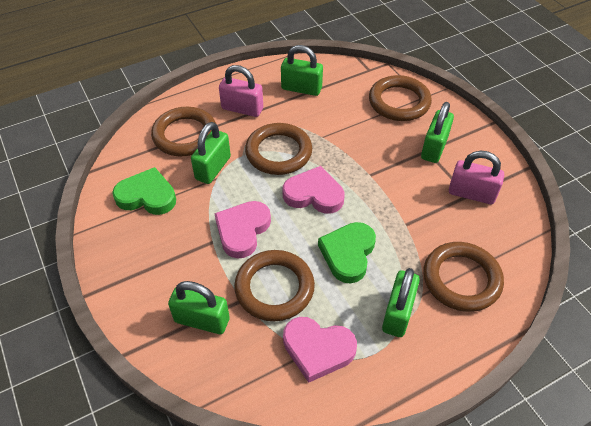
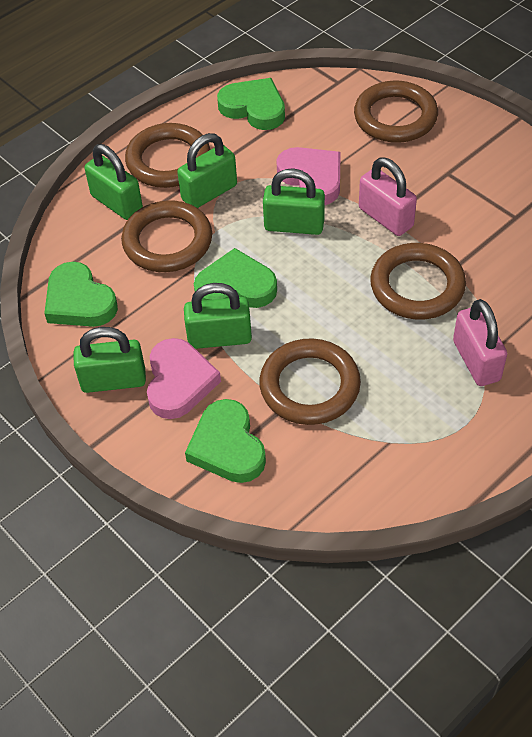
green heart: [112,167,176,215] [318,222,376,283] = 2 -> [44,262,118,327] [185,399,266,483] [194,248,277,308] [217,78,285,130] = 4
pink heart: [214,201,271,258] [282,166,344,214] [283,317,357,383] = 3 -> [147,338,221,419] [276,147,341,205] = 2

